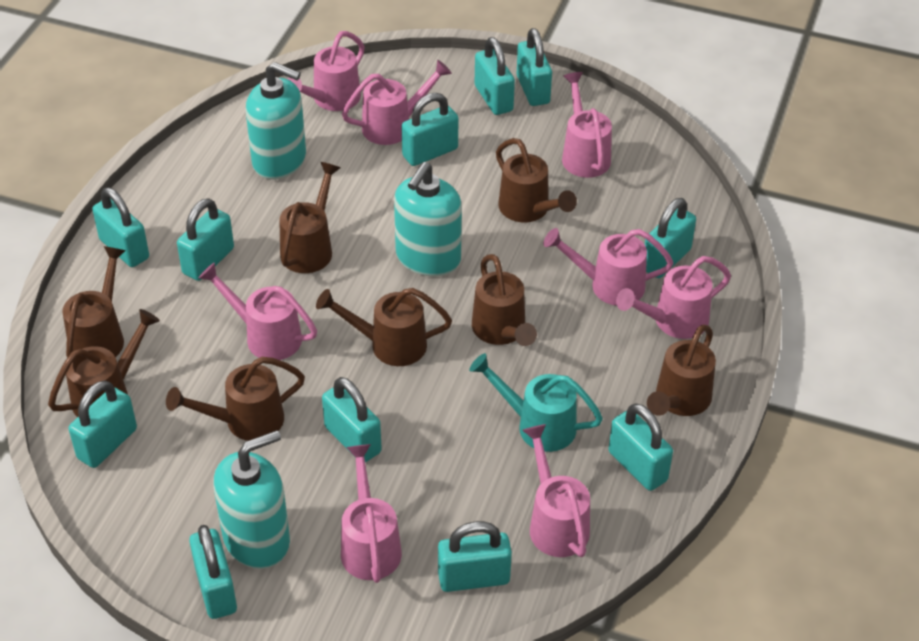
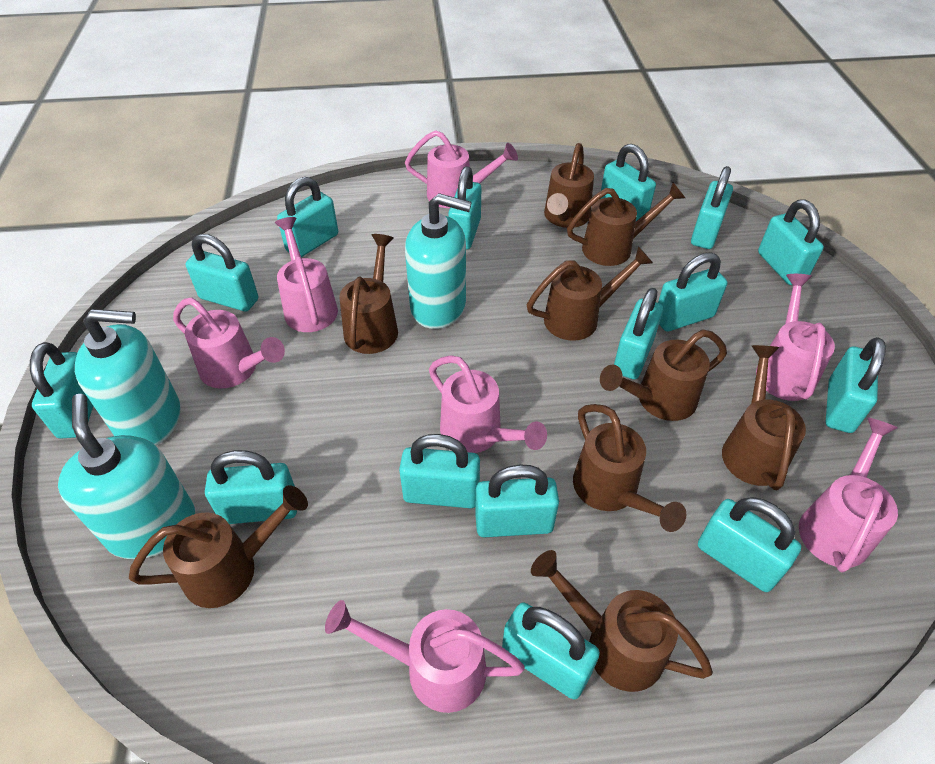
brown watering can: [48,309,160,417] [62,246,126,358] [166,357,305,441] [279,162,341,273] [316,288,452,366] [472,254,537,346] [496,138,577,222] [647,325,716,416] = 8 -> [129,485,308,608] [339,234,398,354] [527,246,653,341] [531,550,713,692] [544,143,594,228] [567,183,685,266] [573,404,686,532] [600,330,727,421] [722,345,806,490] = 9
pink watering can: [199,262,317,360] [288,31,365,111] [341,444,402,583] [342,60,452,145] [522,424,590,557] [543,228,673,306] [562,72,612,178] [616,256,731,339] = 8 -> [173,298,285,388] [275,217,338,332] [325,600,525,713] [405,130,518,208] [429,355,547,453] [756,274,835,401] [799,417,898,572] = 7
turquoise padlock: [69,380,137,468] [92,187,149,267] [177,198,234,281] [189,525,237,619] [322,377,382,462] [401,93,458,166] [438,521,512,592] [475,37,515,115] [517,28,552,106] [609,403,673,491] [645,198,696,278] = 11 -> [30,342,93,439] [186,234,258,312] [205,450,297,524] [277,177,338,257] [399,434,480,508] [448,166,481,250] [475,464,559,537] [502,602,600,699] [600,144,656,221] [614,288,663,380] [658,253,727,332] [691,166,733,249] [698,497,801,592] [758,200,824,285] [825,337,886,433] = 15
turquoise watering can: [469,353,603,452] = 1 -> none = 0

